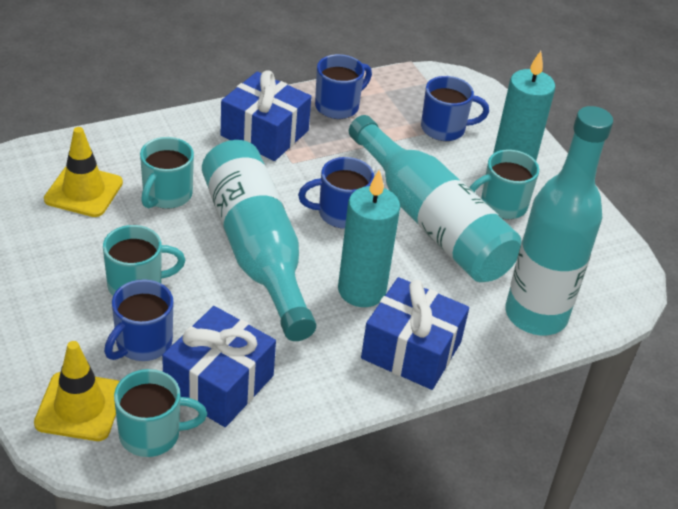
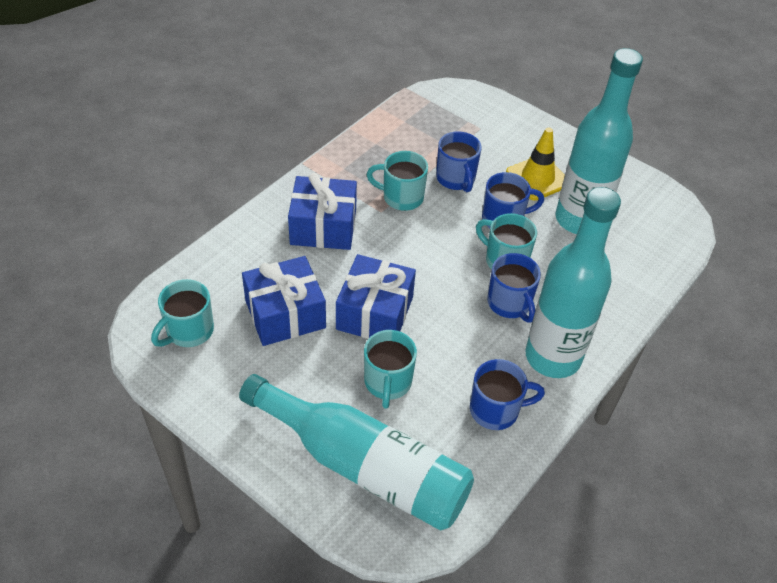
turquoise candle: [338,170,400,307] [493,51,555,161] = 2 -> none = 0
yellow traffic cone: [34,341,120,441] [44,127,123,217] = 2 -> [506,127,565,201] = 1

